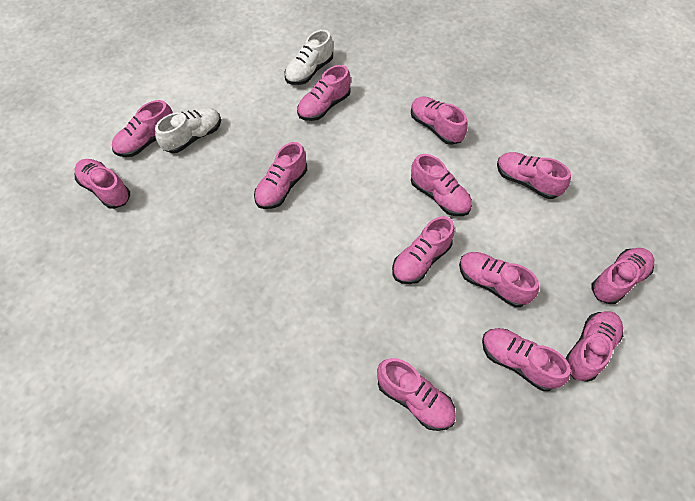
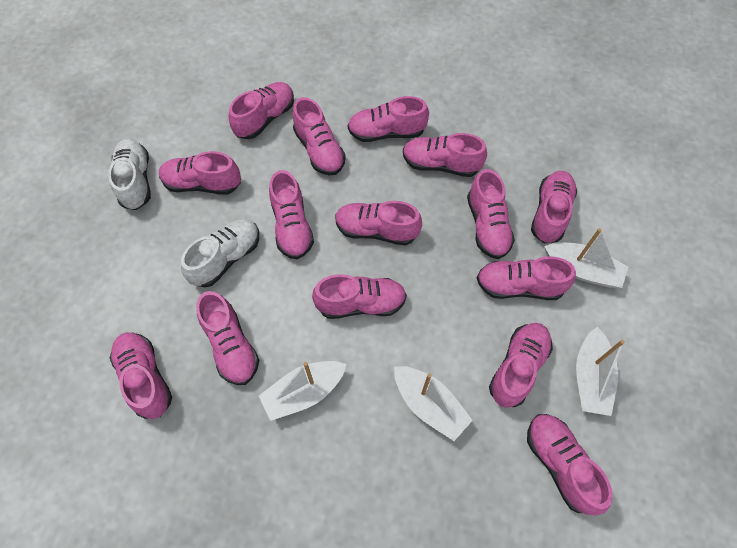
pink shoe: [75,159,130,209] [112,100,173,157] [254,142,307,209] [297,65,351,121] [377,358,456,431] [392,216,455,284] [411,97,468,145] [411,154,472,216] [459,252,539,307] [482,328,571,391] [497,152,571,199] [566,311,623,382] [591,248,654,304] = 13 -> [110,332,172,419] [159,151,241,195] [196,291,259,385] [229,82,294,139] [269,170,314,259] [293,97,346,175] [312,274,407,319] [335,201,422,246] [348,96,429,142] [403,133,487,177] [467,169,515,259] [477,256,576,300] [489,323,553,408] [527,414,613,516] [531,171,577,243] = 15
white boat: none = 0 -> [259,361,347,421] [394,366,473,441] [544,228,628,288] [576,327,625,416] = 4

